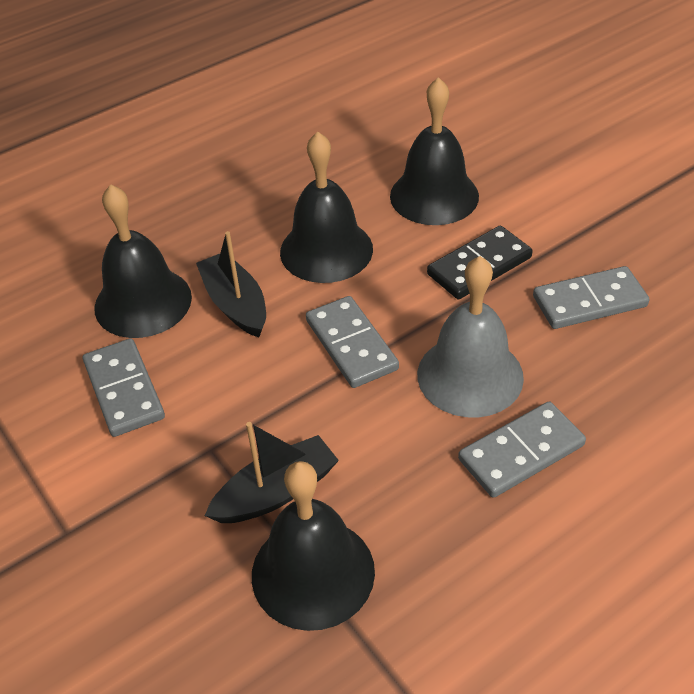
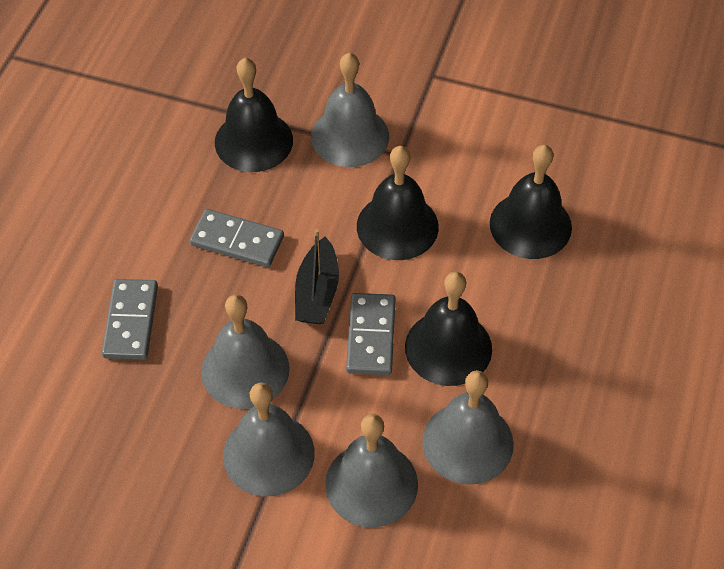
black boat: [196,231,266,337] [205,422,339,523] = 2 -> [295,229,339,324] = 1
black domino: [427,226,533,299] = 1 -> none = 0
grey bell: [417,256,524,417] = 1 -> [201,294,290,409] [223,383,315,496] [311,53,389,167] [325,414,418,527] [422,370,514,485] = 5
grey domino: [83,338,165,437] [306,296,399,388] [458,401,586,498] [533,266,649,329] = 4 -> [102,279,158,360] [190,209,284,267] [346,293,396,375] = 3

